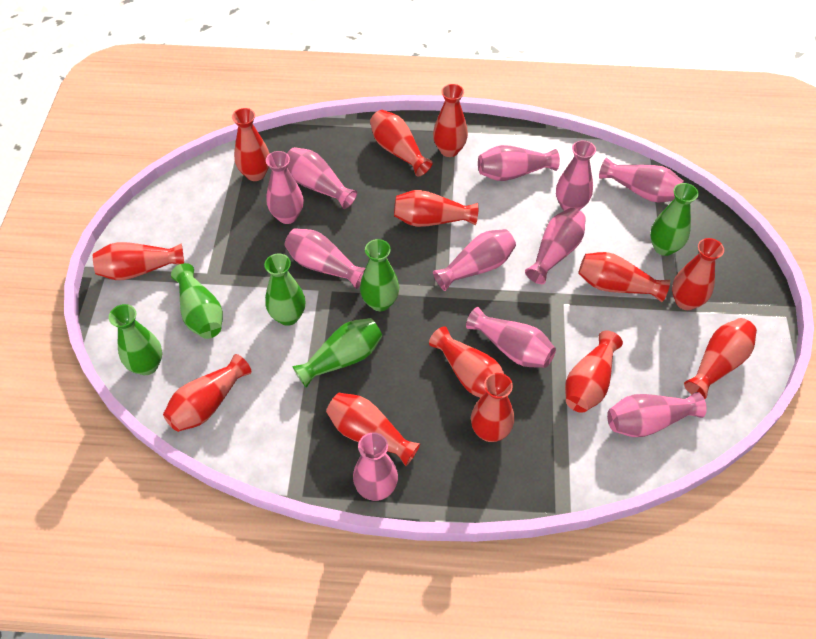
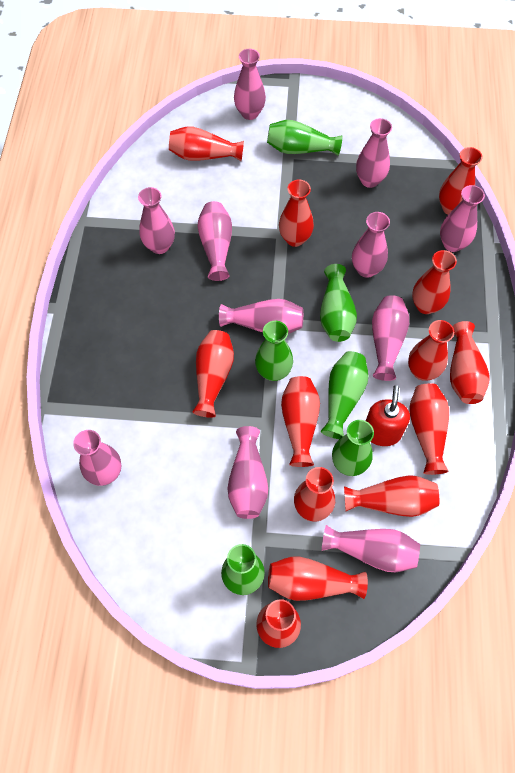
red soap dispenser: none = 0 -> [366,385,410,446] = 1

